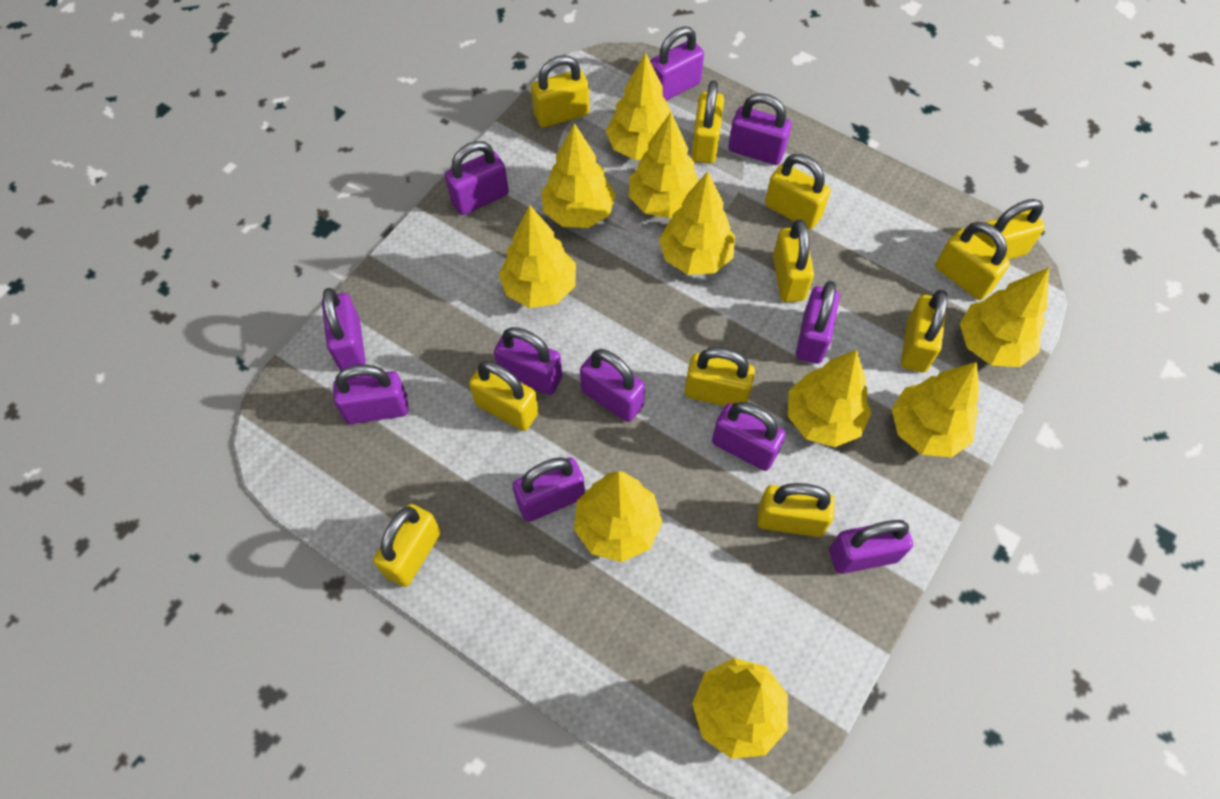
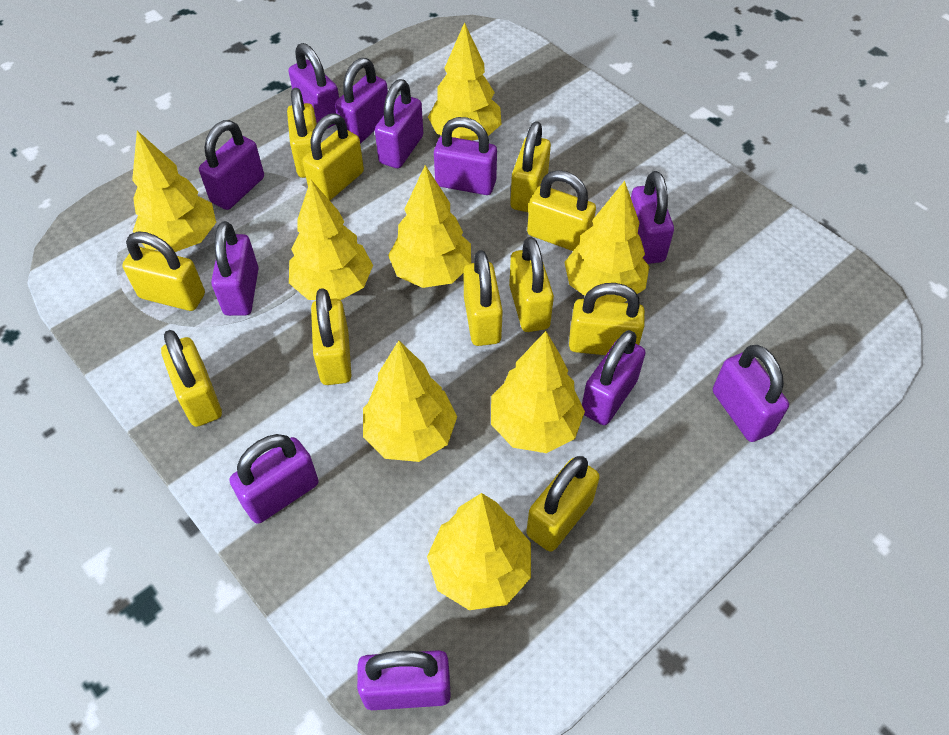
yellow tree: [499,205,576,308] [541,123,616,228] [574,471,663,562] [606,53,672,160] [629,112,699,218] [659,171,735,275] [692,658,788,759] [788,350,871,447] [892,362,979,457] [960,267,1049,367] = 10 -> [132,131,216,252] [289,180,373,300] [363,341,457,462] [388,165,471,288] [427,493,531,610] [428,22,502,140] [491,331,585,453] [564,181,649,303] = 8

